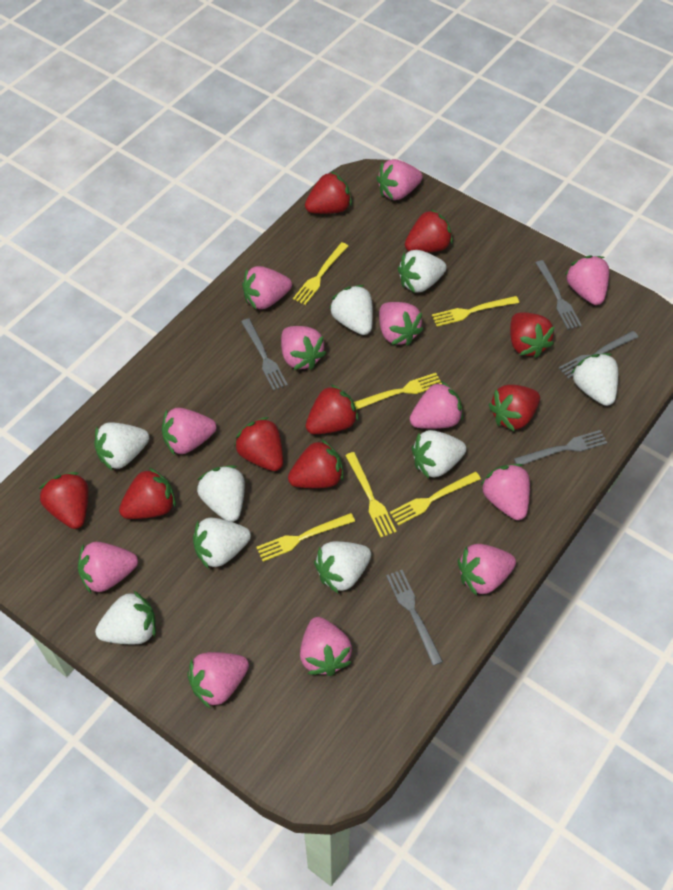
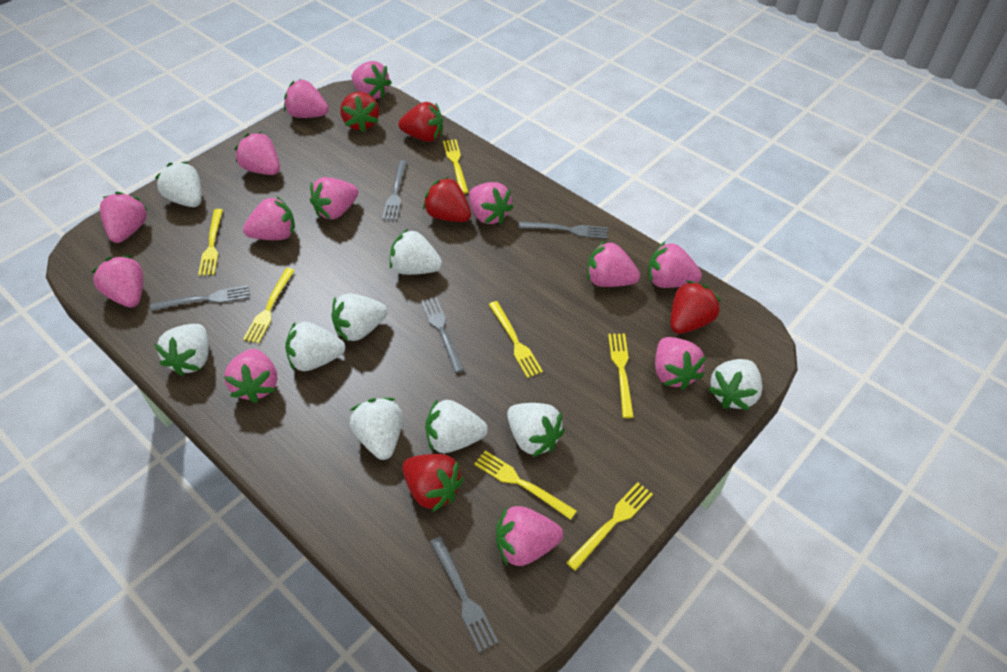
pink strawberry: [78,542,138,593] [162,407,216,455] [187,652,249,709] [242,266,292,309] [281,326,326,370] [300,617,352,676] [377,159,423,200] [379,302,424,346] [410,381,463,429] [458,544,516,596] [481,464,530,520] [565,255,609,305] = 12 -> [92,255,143,308] [100,192,148,243] [224,349,277,403] [234,132,280,175] [243,196,295,240] [284,79,329,118] [310,177,358,220] [352,61,392,99] [469,182,514,224] [496,506,563,567] [587,240,640,287] [648,242,702,288] [655,337,706,390] = 13
red strawberry: [39,472,88,529] [119,467,176,519] [234,417,283,471] [288,439,344,488] [305,171,352,214] [306,384,358,434] [405,209,453,253] [488,385,540,431] [510,312,555,358] = 9 -> [340,92,379,132] [398,102,443,142] [402,454,464,512] [423,177,471,222] [671,280,721,334] = 5
yellow fork: [256,513,355,562] [293,242,348,305] [345,452,397,537] [354,373,442,410] [390,472,481,526] [432,296,519,327] = 6 -> [198,209,223,276] [243,268,295,343] [443,139,468,194] [474,451,577,520] [489,301,543,378] [566,482,653,571] [608,334,634,418] = 7

